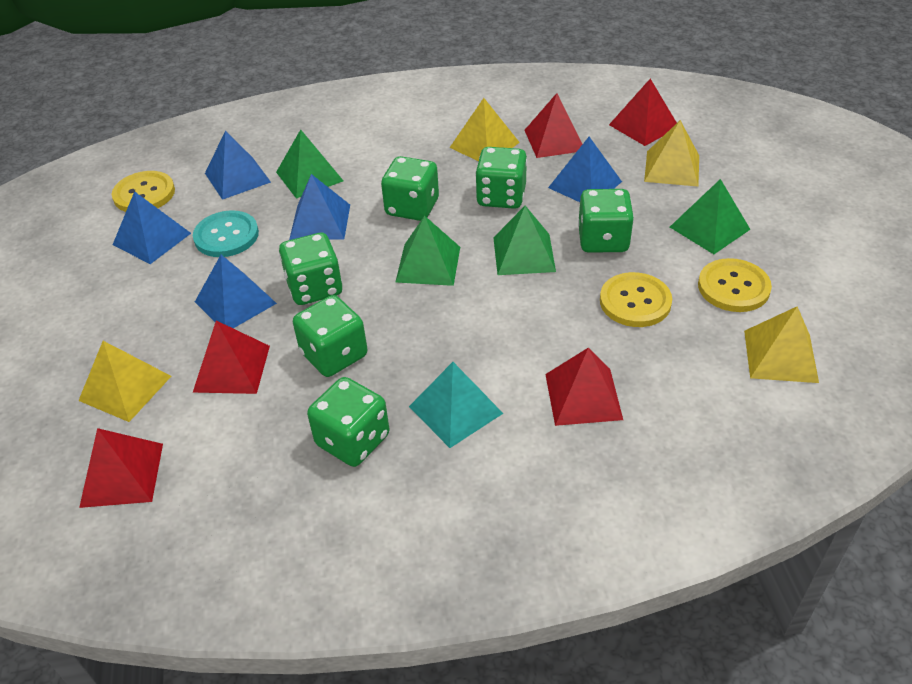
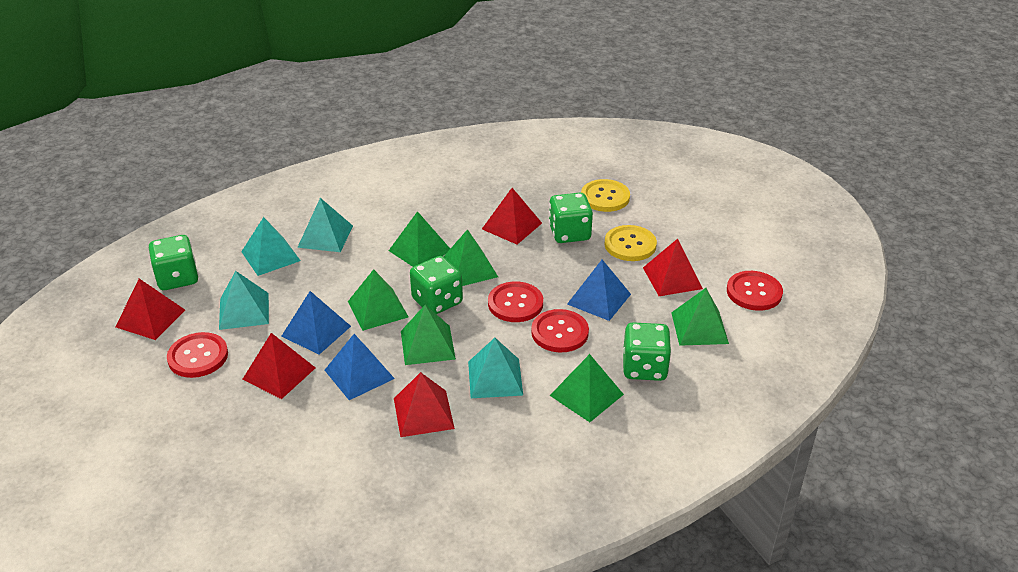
blue pyramid: [113,191,191,264] [195,255,277,328] [205,131,271,200] [289,174,350,240] [548,137,622,202] = 5 -> [281,291,351,355] [325,334,395,400] [567,260,631,321] = 3
green dice: [279,233,342,305] [293,295,367,377] [307,377,389,467] [381,156,439,221] [475,147,527,209] [578,189,634,253] = 6 -> [149,235,198,290] [410,256,463,314] [549,193,593,243] [623,322,671,381] = 4
green pyramid: [276,129,343,199] [395,216,460,286] [493,206,556,275] [670,179,751,254] = 4 -> [348,269,409,331] [389,211,450,267] [401,305,456,365] [444,229,498,286] [550,354,624,422] [671,288,729,346] = 6
red button: none = 0 -> [167,332,228,378] [488,281,543,322] [531,309,589,353] [727,271,783,311] = 4
turquoise button: [193,210,259,257] = 1 -> none = 0
turquoise pyramid: [409,362,503,448] = 1 -> [219,271,269,330] [241,217,301,276] [297,198,353,252] [468,338,523,398] = 4
yellow button: [112,171,175,212] [600,272,672,327] [698,258,772,312] = 3 -> [581,179,630,212] [604,225,657,261] = 2
yellow pyramid: [78,341,171,422] [450,98,520,161] [644,120,699,187] [744,306,819,383] = 4 -> none = 0

